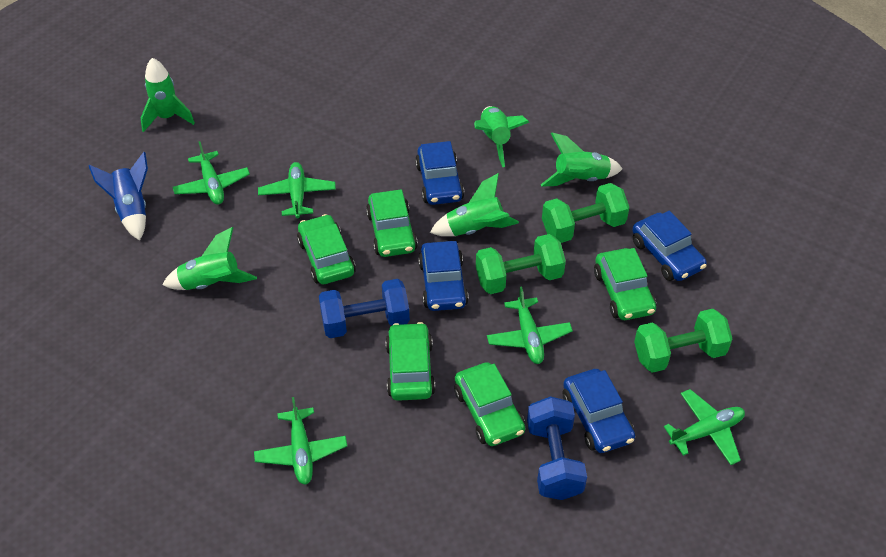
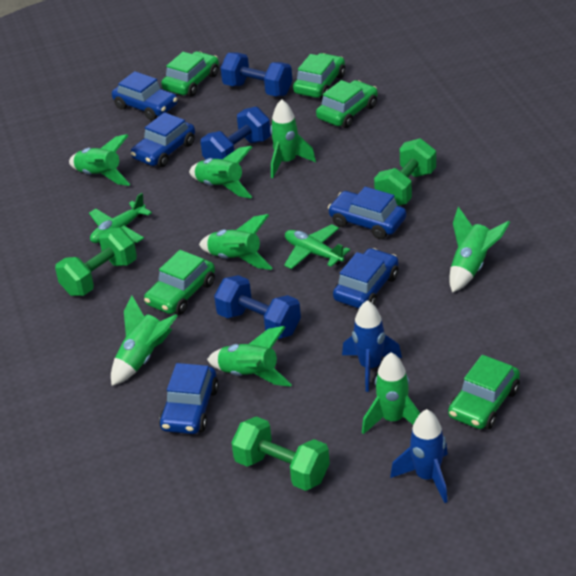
blue car: [415,141,464,205] [418,241,469,311] [563,369,635,453] [632,211,707,281] = 4 -> [112,71,178,120] [131,112,195,168] [159,363,219,434] [328,187,406,239] [333,248,399,309] = 5
blue dumbbell: [319,279,410,338] [527,396,587,500] = 2 -> [201,107,271,159] [214,275,301,339] [221,53,293,96] = 3
blue rocket: [89,152,148,241] = 1 -> [342,300,402,392] [390,409,448,503] = 2
green plane: [173,141,250,205] [254,397,347,485] [258,162,336,219] [487,286,573,364] [664,389,745,465] = 5 -> [89,193,152,243] [284,224,350,269] = 2
green rocket: [141,58,195,132] [163,227,257,290] [430,173,519,236] [474,106,529,167] [541,132,622,187] = 5 -> [69,134,130,186] [111,295,177,386] [189,146,252,199] [199,214,273,270] [207,326,292,387] [270,99,316,178] [362,352,420,434] [449,207,510,293] = 8

